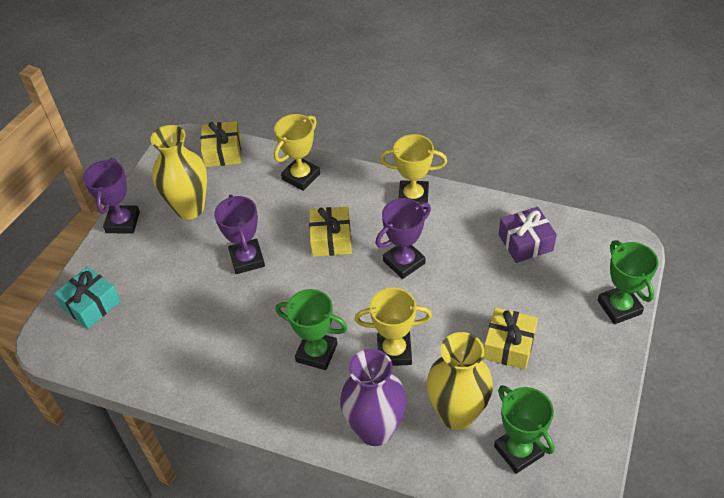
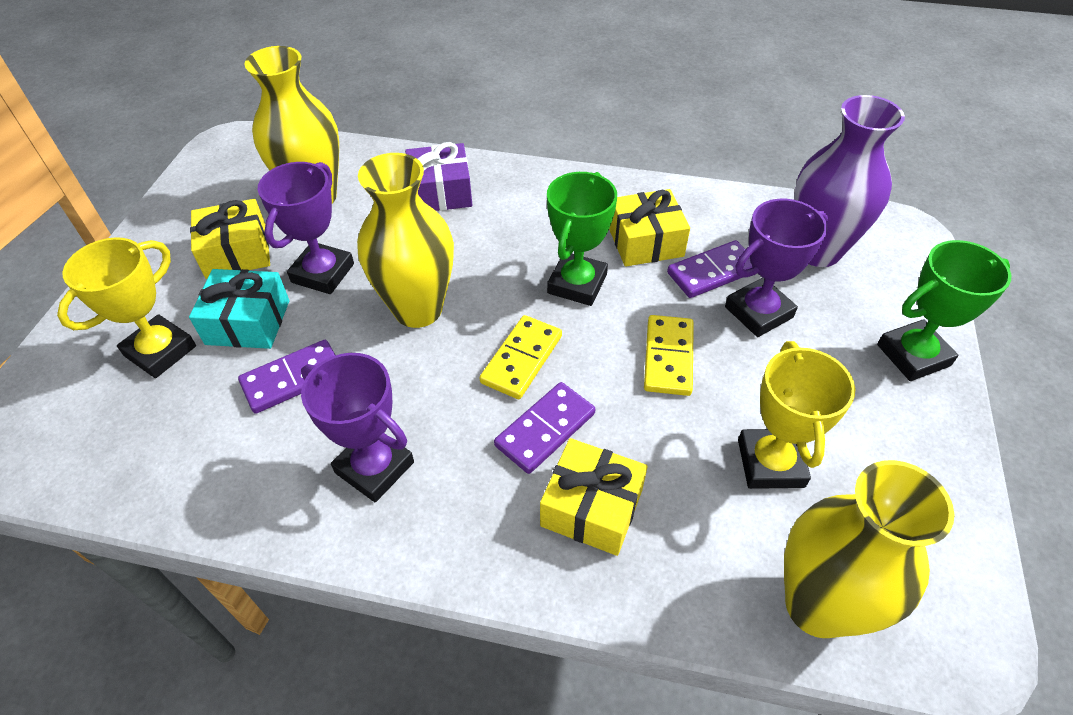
green trophy: [275,289,347,370] [494,385,554,474] [598,240,658,324] = 3 -> [547,172,617,306] [877,240,1011,381] = 2
purple domino: none = 0 -> [238,340,335,414] [494,382,596,474] [667,240,753,298] = 3
yellow domino: none = 0 -> [480,315,562,399] [644,315,694,396] = 2
yellow trophy: [274,114,320,191] [355,288,432,366] [380,134,447,209] = 3 -> [57,237,196,378] [738,341,855,489] = 2
yellow vase: [150,125,207,220] [427,332,493,430] = 2 -> [245,46,339,203] [357,153,454,328] [784,460,955,638] = 3

